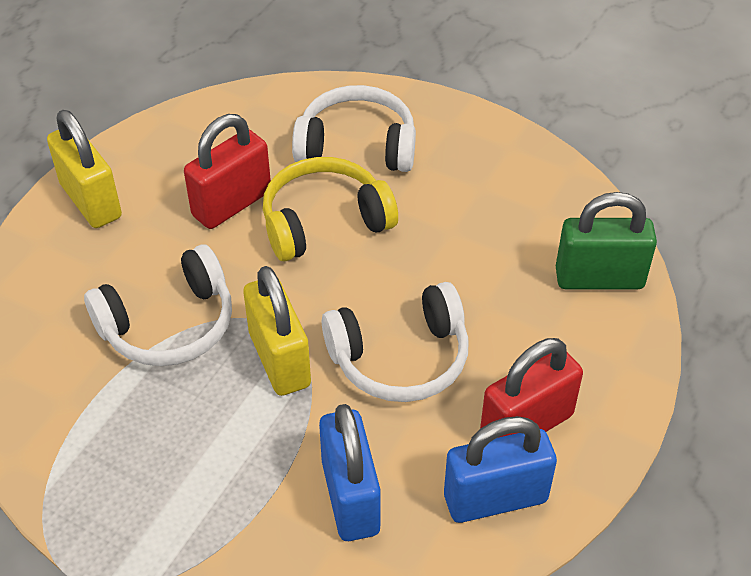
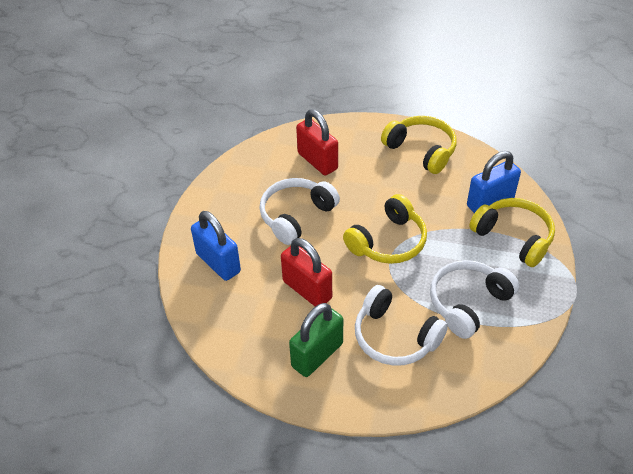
yellow headphones: [263,157,398,261] = 1 -> [343,194,427,264] [381,116,457,174] [469,198,555,267] = 3
yellow padlock: [47,110,122,228] [243,266,311,396] = 2 -> none = 0

